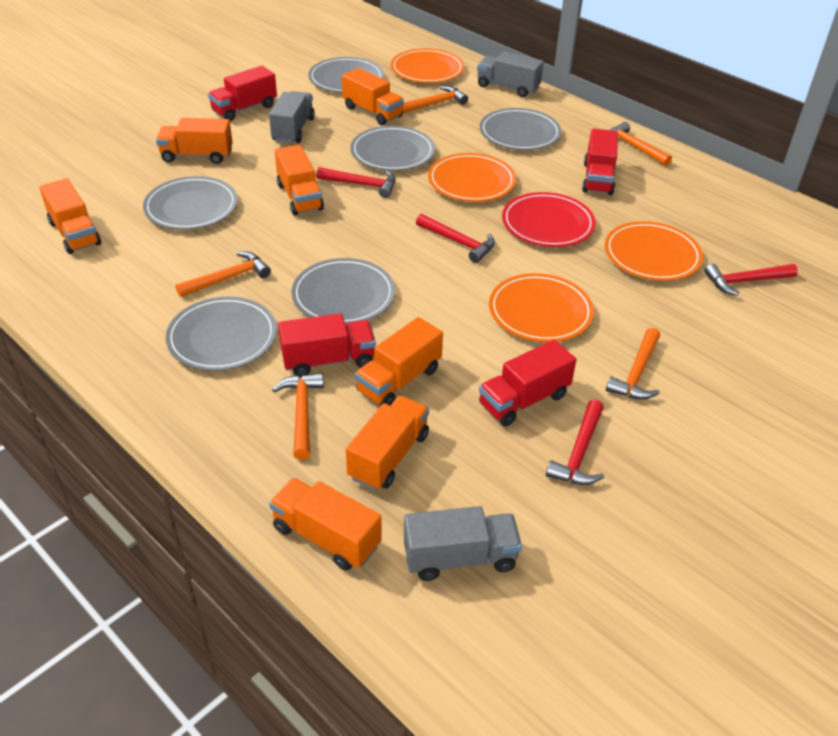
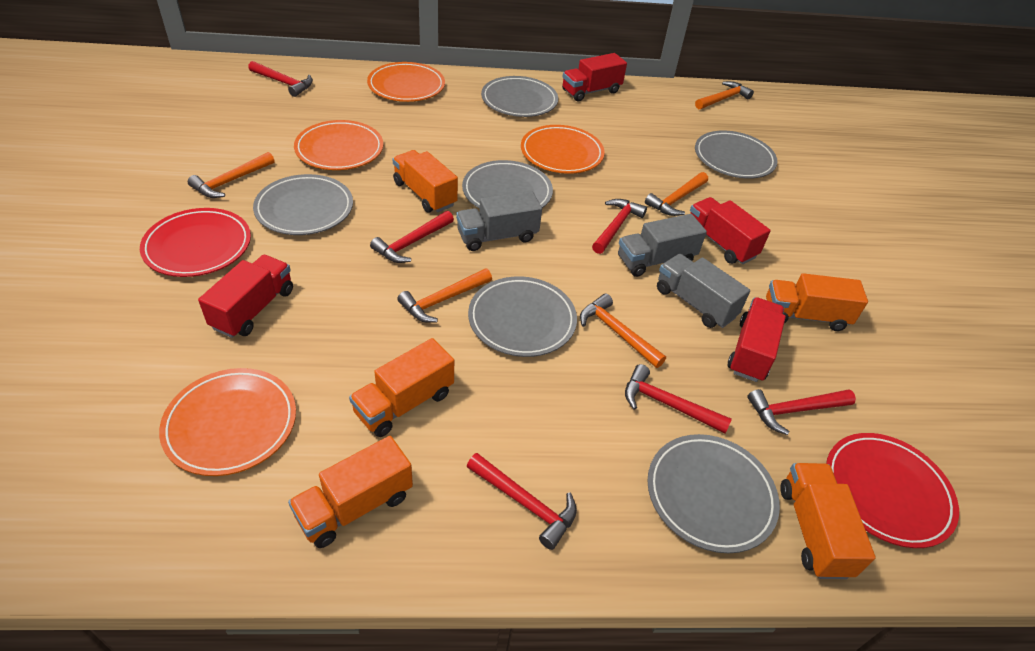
orange truck: [39,178,101,254] [156,118,233,164] [269,478,382,571] [275,145,324,215] [342,68,404,125] [346,396,429,490] [355,317,443,405] = 7 -> [288,436,413,548] [349,338,454,437] [393,150,458,213] [766,273,868,331] [780,463,876,579] = 5
red hammer: [316,167,396,198] [416,214,495,263] [546,400,604,485] [704,264,798,296] = 4 -> [248,61,313,97] [370,211,454,263] [467,453,577,550] [592,199,647,254] [625,364,732,433] [748,389,856,435] = 6
red plate: [502,192,596,247] = 1 -> [140,208,251,277] [826,433,959,548] = 2

